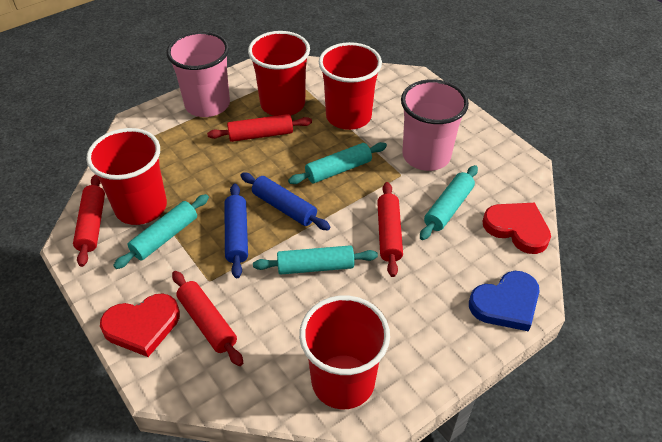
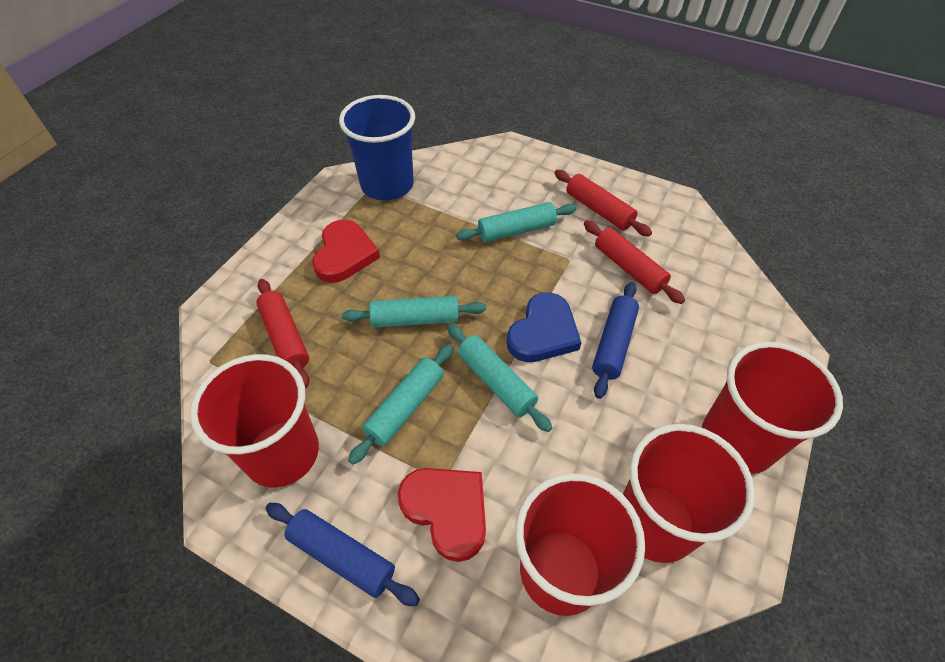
blue cup: none = 0 -> [339,95,415,200] = 1
pink cup: [166,31,230,117] [401,79,469,171] = 2 -> none = 0
red rolling pin: [73,174,105,267] [172,271,243,366] [207,114,312,142] [377,182,403,277] = 4 -> [256,279,310,388] [554,170,652,236] [584,220,685,304] = 3

